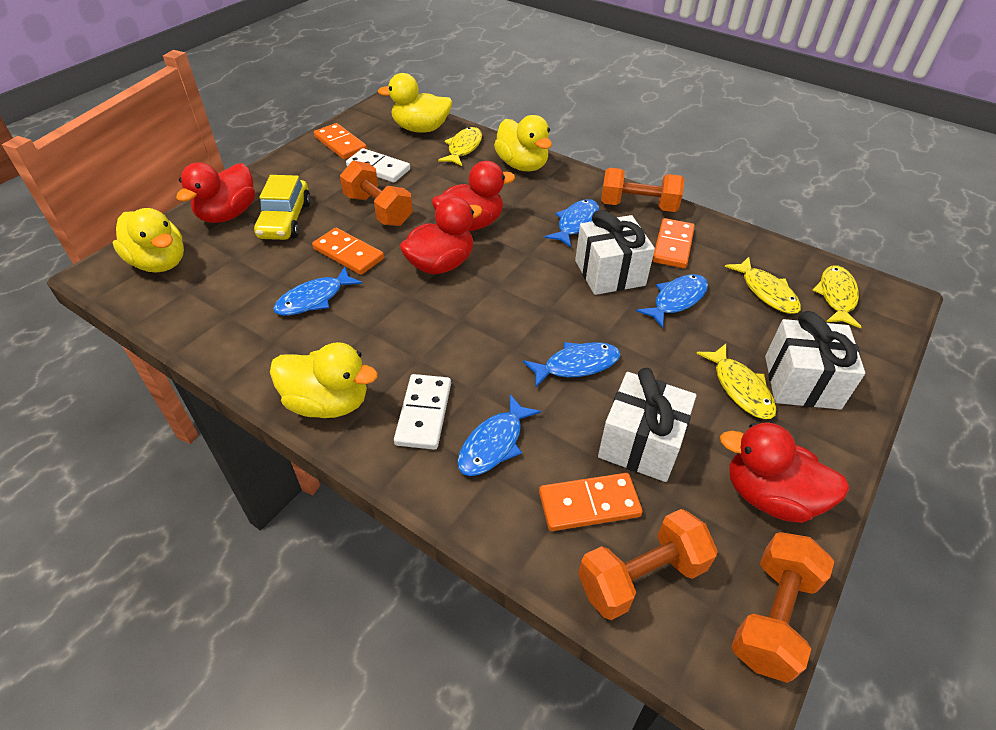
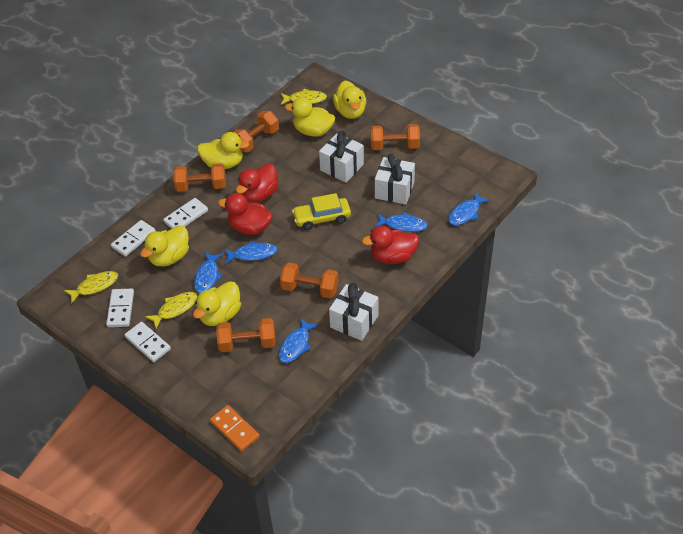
orange domino: [312,228,384,275] [314,123,367,159] [539,473,643,531] [652,218,695,268] = 4 -> [210,405,260,452] = 1
orange dumbbell: [340,161,413,226] [578,509,718,620] [601,168,685,212] [731,532,834,683] = 4 -> [173,164,226,192] [216,318,276,352] [234,111,279,152] [280,262,339,298] [370,124,420,150] = 5
red duck: [176,162,255,223] [400,196,483,274] [432,161,515,231] [720,422,849,523] = 4 -> [218,193,273,235] [236,164,279,203] [362,226,419,264] = 3
white domino: [346,148,410,183] [394,374,451,450] = 2 -> [106,289,134,327] [111,220,156,257] [124,322,171,362] [163,198,208,229] = 4
yellow duck: [112,208,184,272] [270,342,378,418] [378,73,452,133] [494,115,552,171] = 4 -> [140,225,189,266] [193,281,241,326] [197,132,249,169] [285,97,335,137] [333,81,366,119] = 5
yellow fish: [438,127,482,166] [696,344,776,419] [725,257,801,314] [813,265,861,328] = 4 -> [64,271,118,304] [145,292,198,329] [281,89,327,105] = 3

